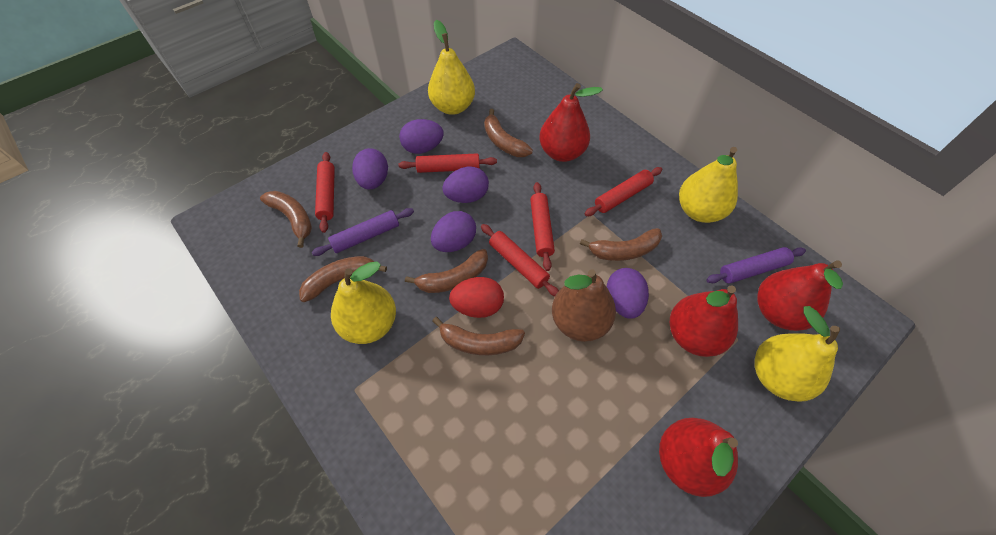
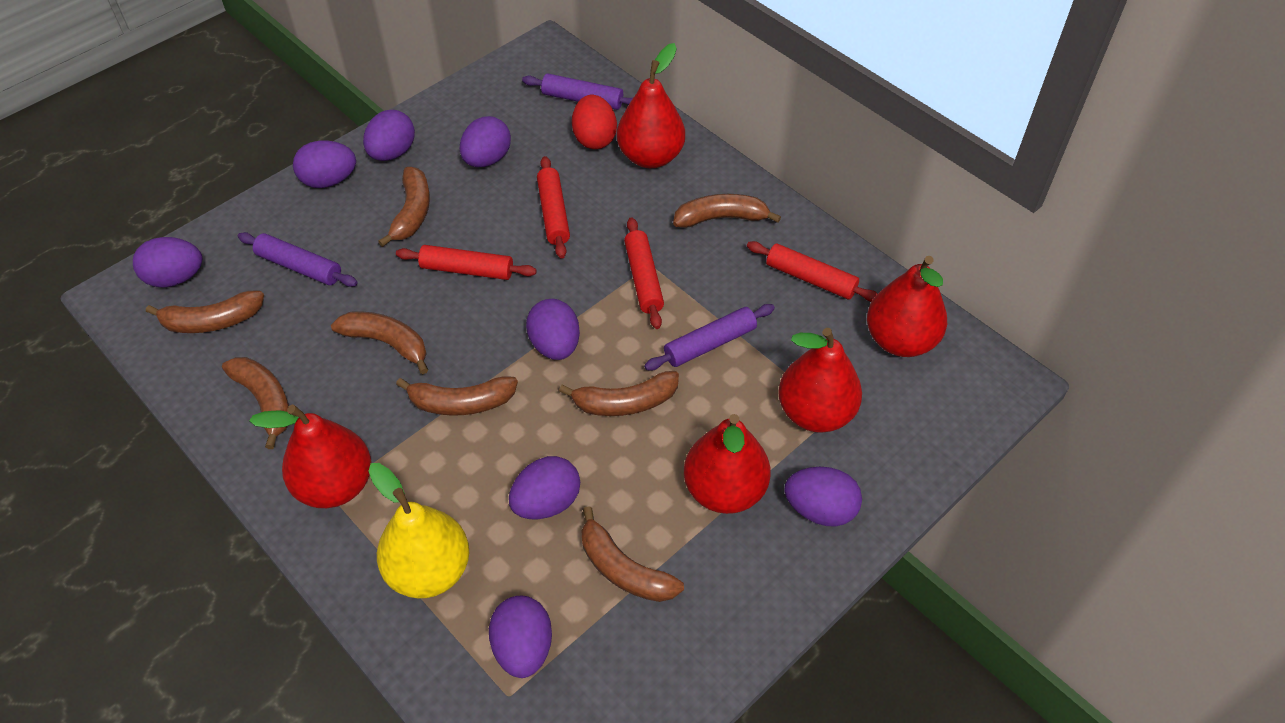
brown banana: [260,191,312,248] [299,256,387,302] [405,249,488,293] [432,317,525,355] [484,109,533,157] [580,228,662,261] = 6 -> [146,290,264,333] [222,357,289,449] [331,311,428,374] [378,167,430,247] [396,376,518,416] [559,371,679,416] [581,506,684,602] [673,194,781,228] = 8
brown pear: [552,269,616,342] = 1 -> none = 0
purple egg: [352,148,388,190] [399,119,444,154] [431,211,476,252] [442,167,489,203] [607,268,649,319] = 5 -> [133,237,202,288] [293,140,356,188] [363,110,415,161] [460,116,511,167] [489,596,552,678] [509,456,580,519] [526,299,580,360] [784,467,862,527] = 8
purple rolling pin: [312,208,414,256] [706,247,806,284] = 2 -> [238,232,358,287] [522,74,633,110] [644,304,775,371] = 3
red pear: [539,83,603,162] [659,418,738,497] [670,286,738,357] [757,260,843,331] = 4 -> [249,405,372,508] [617,43,685,168] [684,414,771,514] [778,328,862,433] [867,256,947,357] = 5
red rolling pin: [315,152,335,233] [398,153,497,173] [481,224,559,297] [530,182,555,271] [585,167,662,216] = 5 -> [396,245,537,280] [537,156,570,259] [624,217,664,329] [747,241,878,302] = 4
yellow pear: [331,262,396,344] [428,20,475,115] [679,147,738,223] [754,306,840,402] = 4 -> [368,463,469,599] = 1

